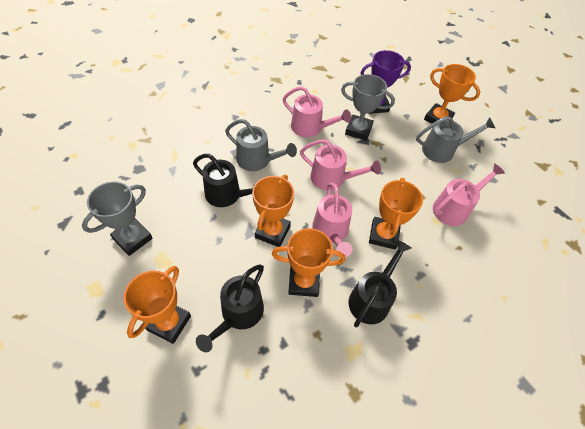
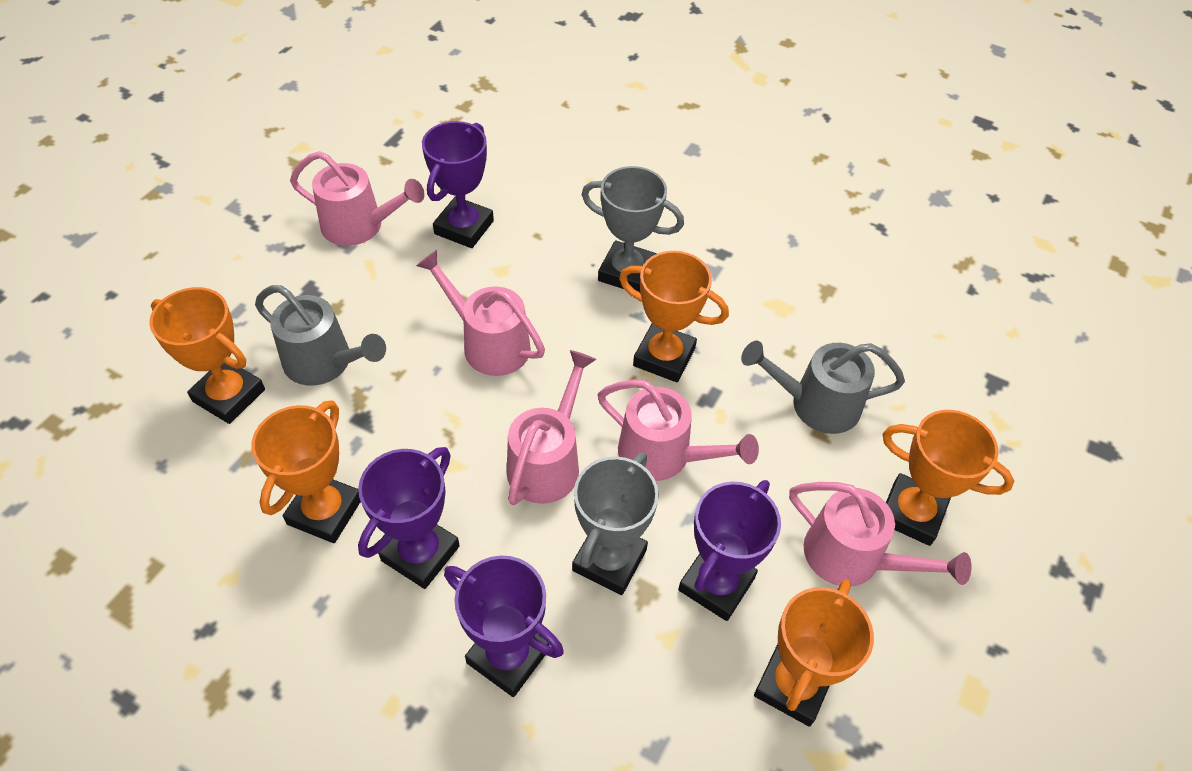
black watering can: [193,154,255,207] [196,264,264,352] [348,240,412,327] = 3 -> none = 0
pink watering can: [283,86,351,137] [300,139,381,190] [312,183,353,257] [433,163,505,226] = 4 -> [290,151,425,246] [416,250,545,376] [507,350,596,505] [598,380,759,481] [789,482,972,587] = 5
purple trophy: [361,50,411,114] = 1 -> [358,447,460,589] [422,121,494,248] [444,556,564,697] [678,480,781,621] = 4

